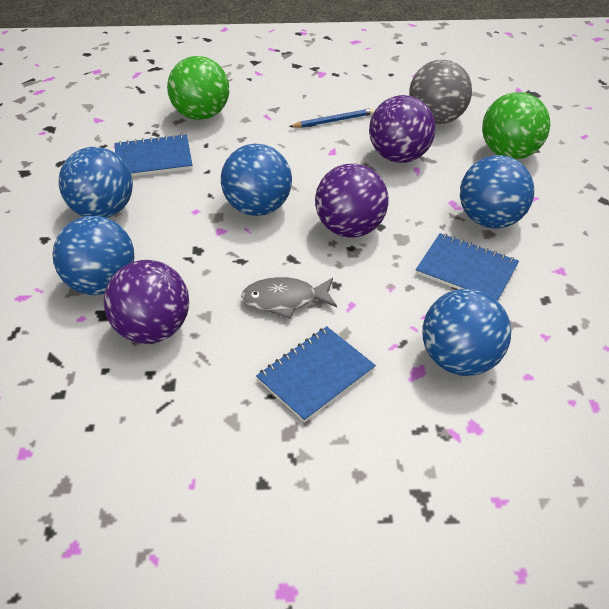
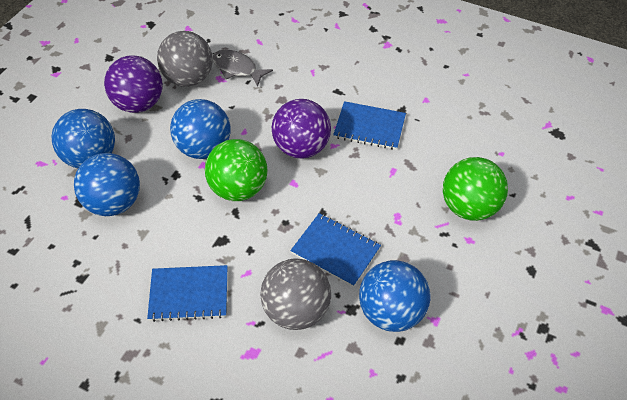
blue ball: [52,216,134,295] [59,147,133,218] [221,144,292,216] [423,289,511,376] [460,155,534,229] = 5 -> [51,109,115,168] [74,153,140,216] [170,99,231,159] [359,260,430,332] = 4
blue pencil: [289,108,375,128] = 1 -> none = 0
grey ball: [409,60,472,124] = 1 -> [157,31,213,87] [260,259,331,330] = 2
purple ball: [104,260,189,344] [315,163,388,238] [369,95,436,163] = 3 -> [104,56,163,113] [272,99,331,159] = 2

